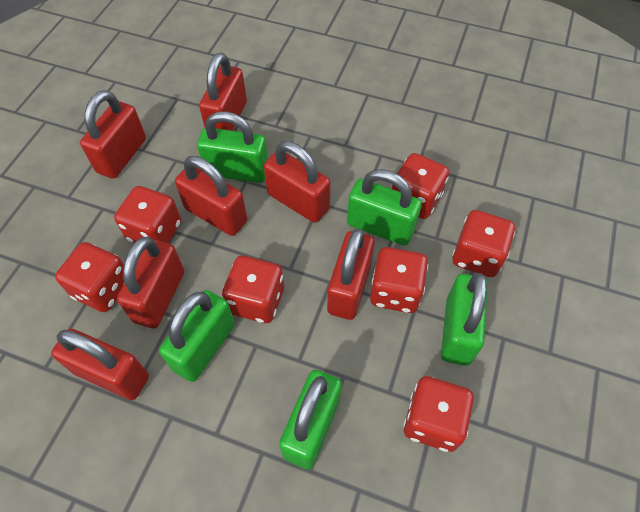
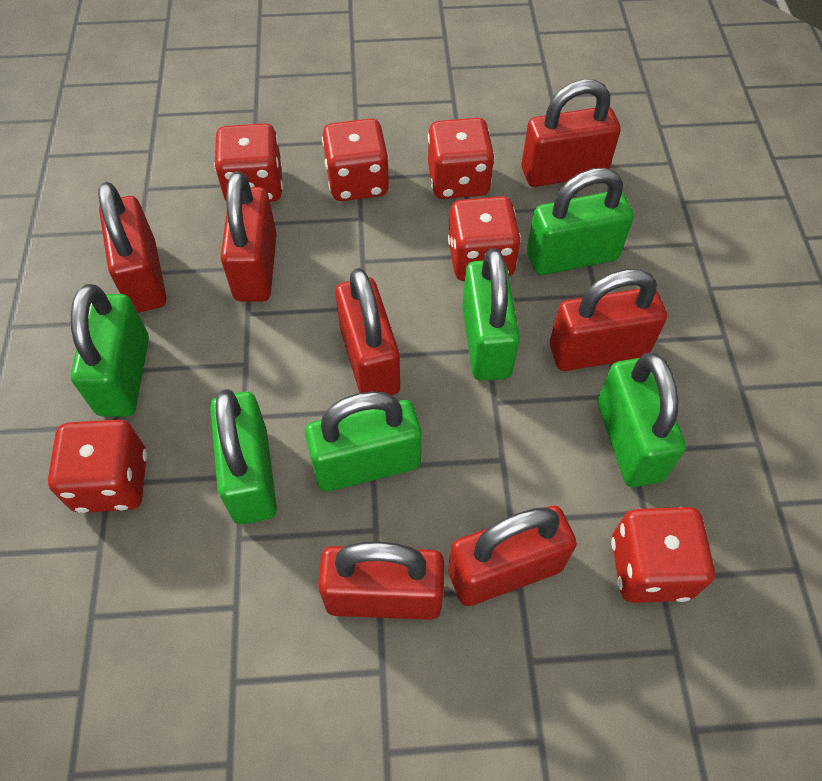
green padlock: [159,290,235,382] [197,111,268,183] [279,370,342,469] [347,169,422,246] [441,273,488,366] = 5 -> [71,284,149,417] [210,389,277,524] [305,391,422,491] [462,248,520,381] [527,168,634,275] [598,353,686,487] = 6
red dice: [55,242,124,312] [114,186,181,243] [222,256,284,323] [370,247,428,313] [392,153,449,219] [403,376,474,452] [452,210,515,277] = 7 -> [48,419,147,513] [214,123,283,202] [322,118,389,201] [428,118,495,199] [448,196,521,281] [611,507,715,603] = 6

